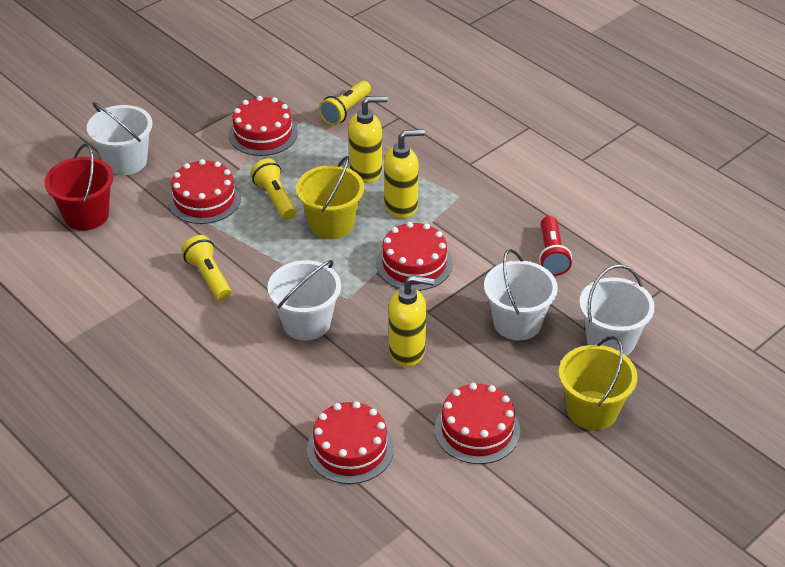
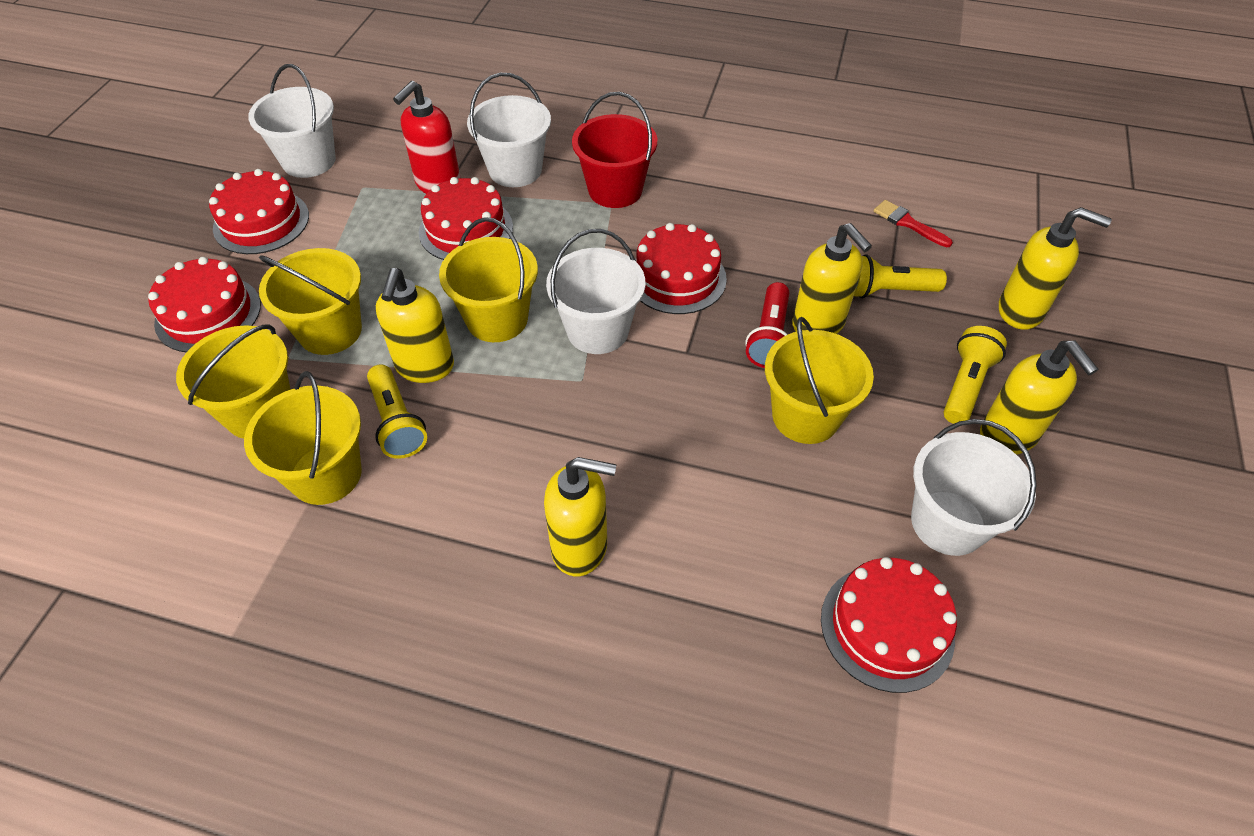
red brush: none = 0 -> [873,200,953,247] = 1
red soap dispenser: none = 0 -> [393,81,461,194] = 1
yellow bucket: [296,156,364,239] [559,336,637,430] = 2 -> [176,324,291,439] [244,371,362,505] [259,248,362,355] [439,217,538,342] [765,317,874,444] = 5
yellow soap dispenser: [349,96,388,183] [384,129,425,218] [389,275,435,367] = 3 -> [376,268,454,383] [544,457,616,576] [792,223,872,334] [980,341,1098,455] [999,207,1112,330] = 5

